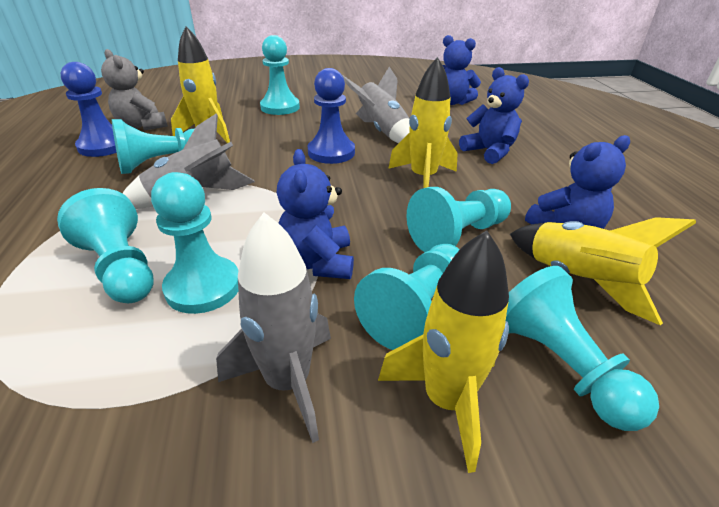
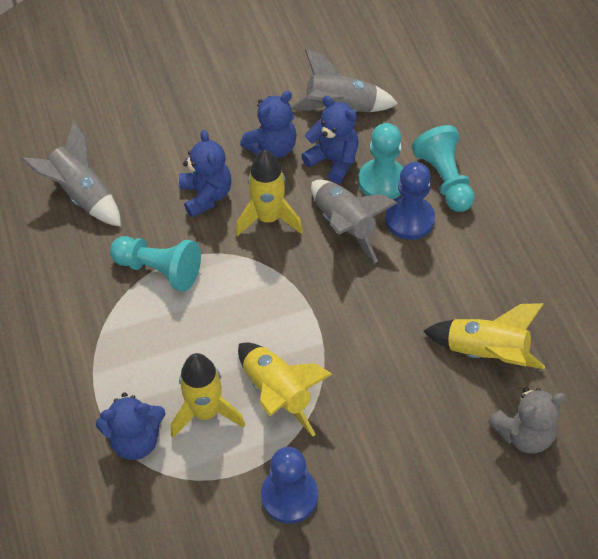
turquoise pawn: [57,188,154,303] [112,119,195,174] [151,172,238,314] [260,35,300,115] [354,244,460,350] [407,187,511,252] [506,266,659,431] = 7 -> [110,236,201,292] [359,123,403,200] [412,125,475,212] = 3

